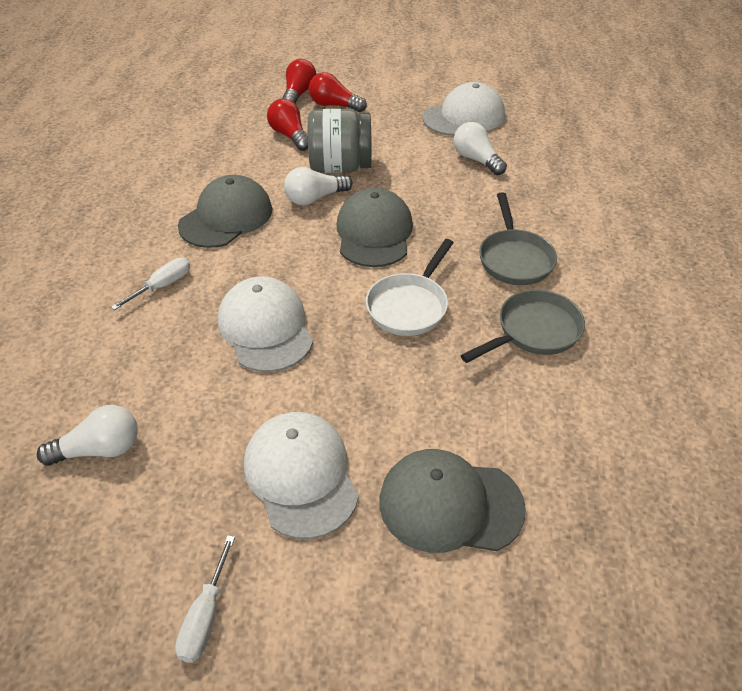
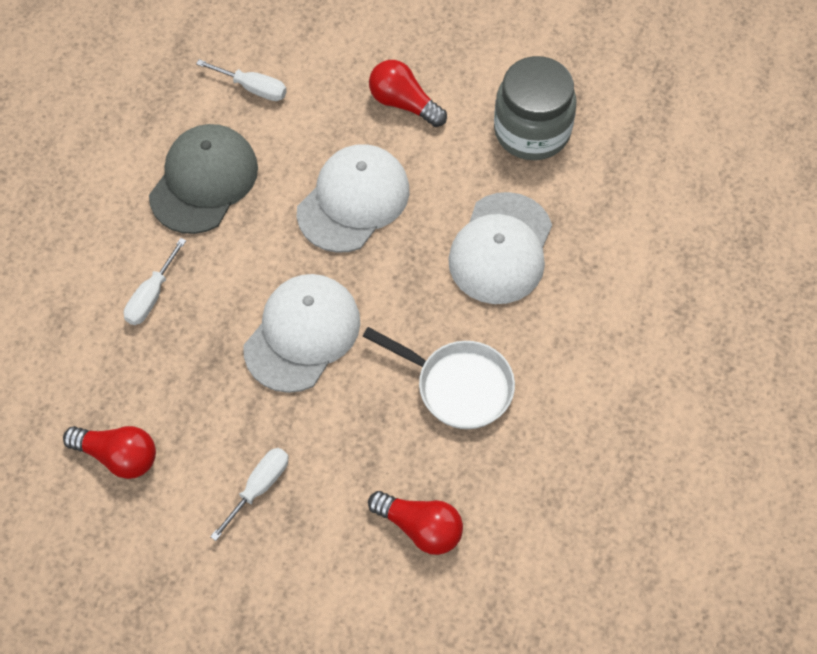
grey cap: [178,175,272,248] [336,188,413,267] [379,449,526,553] = 3 -> [149,124,258,234] = 1
grey pan: [460,290,585,363] [479,193,557,285] = 2 -> none = 0
white light bulb: [37,405,138,466] [284,167,353,205] [454,122,507,175] = 3 -> none = 0
white screwdriver: [111,258,190,310] [175,535,235,663] = 2 -> [124,238,186,325] [196,59,287,101] [210,448,289,541] = 3

